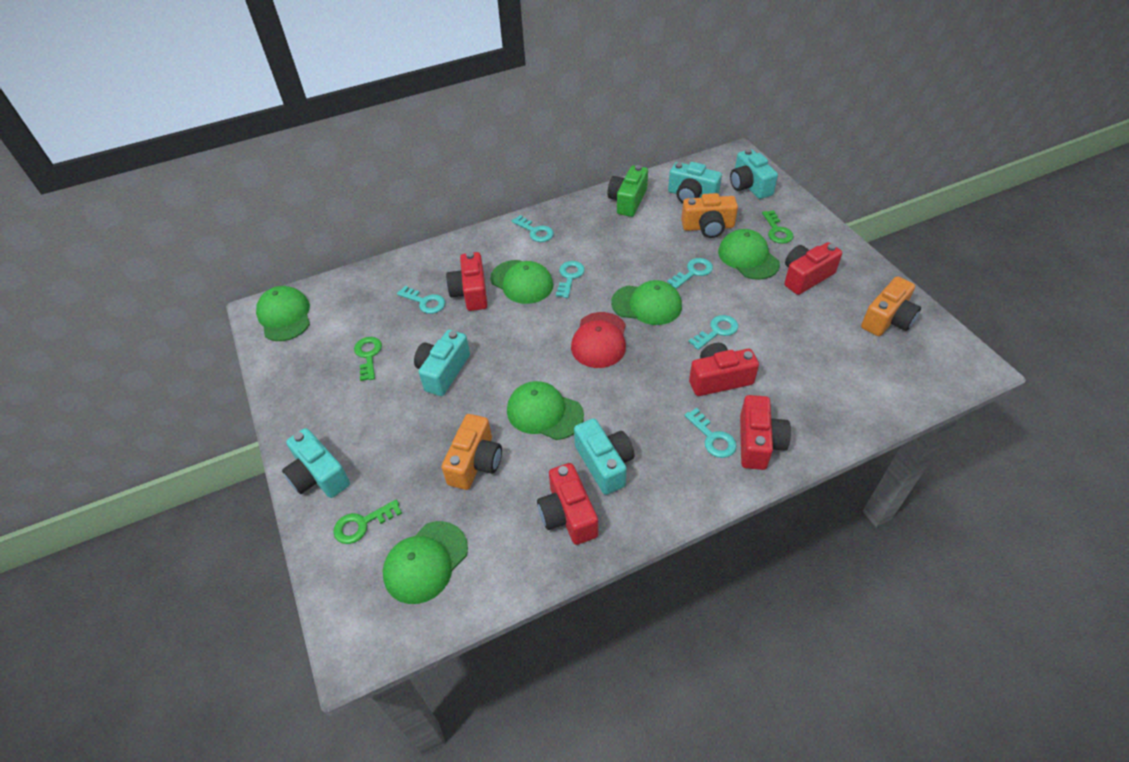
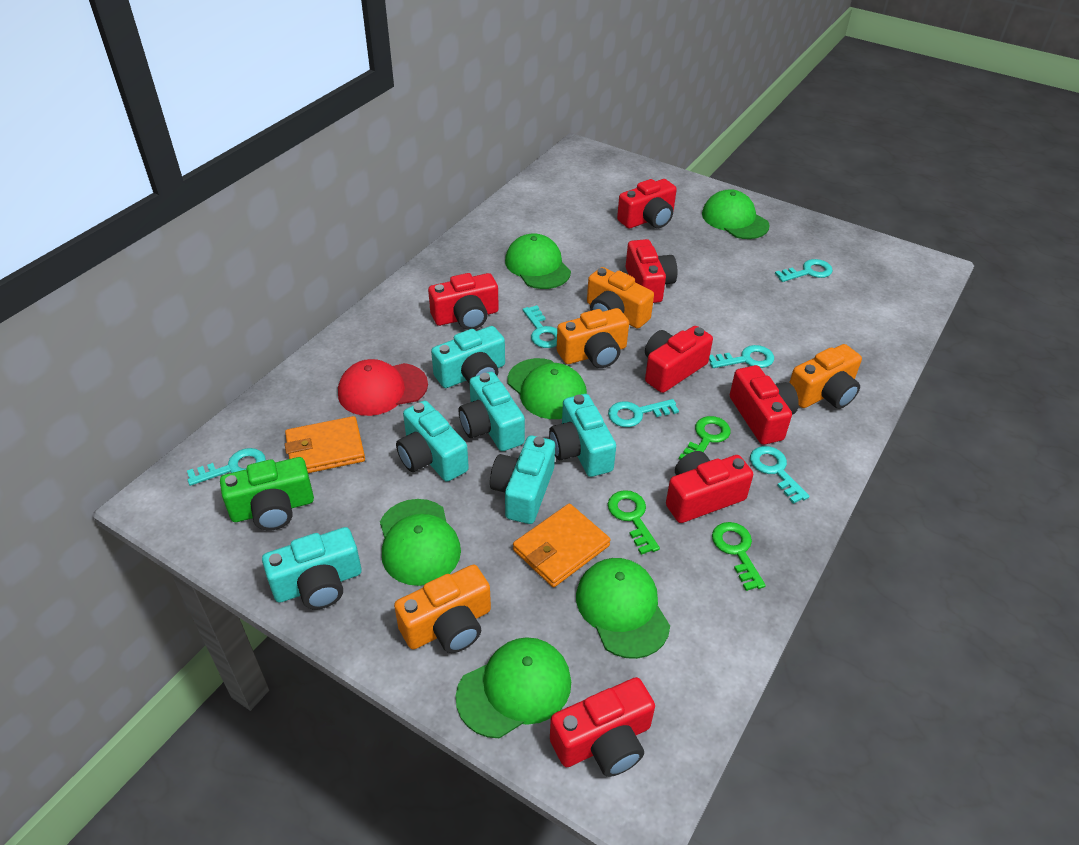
orange camera: [441,414,502,490] [681,193,738,238] [861,276,921,336] = 3 -> [394,565,491,653] [557,308,629,368] [587,267,654,329] [789,344,862,409] = 4
orange wallet: none = 0 -> [285,416,365,473] [513,503,611,587] = 2
red camera: [446,252,488,311] [537,463,598,545] [689,343,759,396] [740,395,791,470] [784,242,842,295] = 5 -> [428,273,499,330] [550,677,655,777] [617,179,677,229] [626,239,677,303] [645,326,713,393] [666,451,753,523] [730,365,799,445] = 7
turquoise camera: [282,428,350,498] [414,330,470,396] [574,418,635,495] [668,162,722,203] [730,149,778,199] = 5 -> [262,527,362,610] [396,401,469,482] [431,326,505,388] [459,372,525,451] [490,435,555,524] [549,394,616,477] = 6

